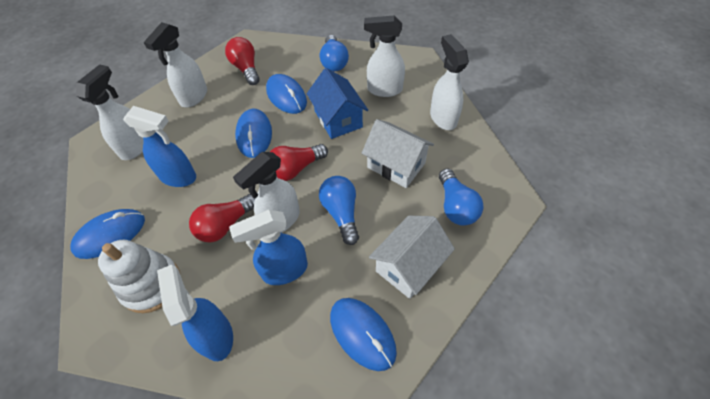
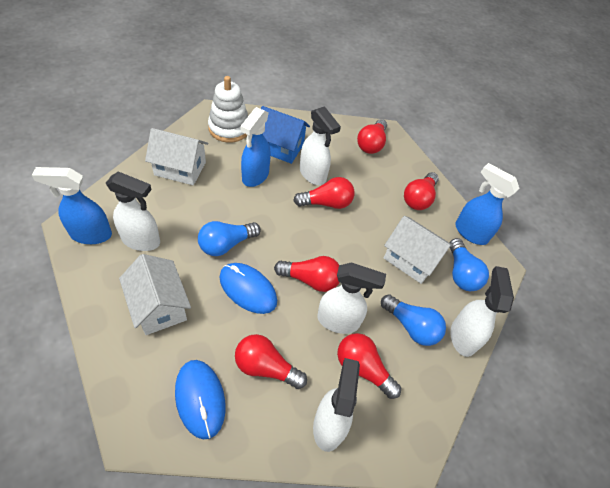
blue mouse: [70,209,145,259] [235,109,272,158] [266,74,307,114] [330,298,397,371] = 4 -> [175,360,226,440] [220,263,277,314] = 2
red light bulb: [189,194,255,243] [225,37,260,85] [270,144,328,181] = 3 -> [235,334,307,389] [274,256,340,292] [293,177,355,209] [337,333,401,399] [357,119,387,154] [404,172,439,210] = 6
white house: [362,119,434,188] [369,216,455,299] = 2 -> [119,254,191,335] [145,128,208,185] [384,216,452,284] = 3

